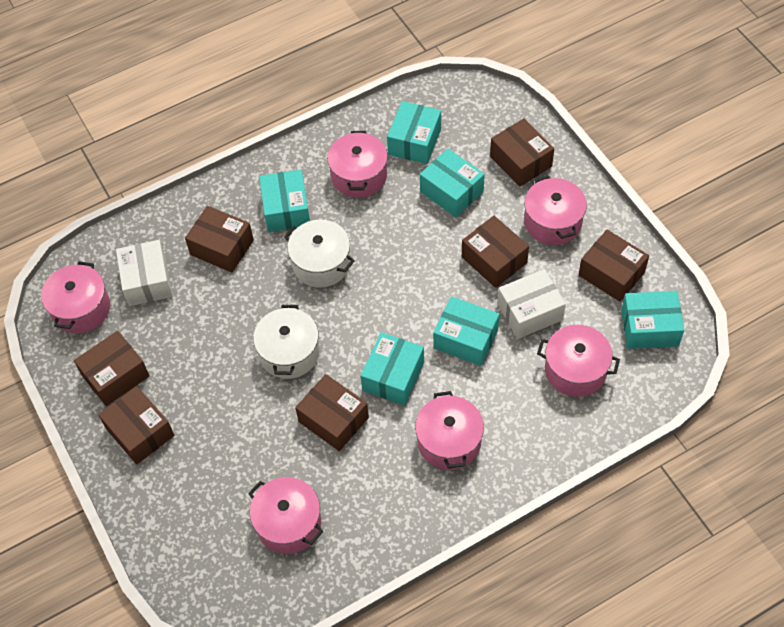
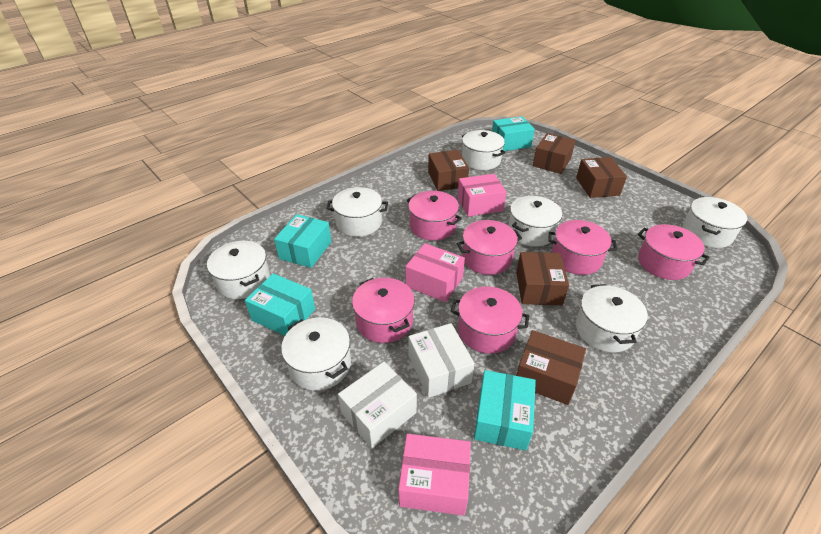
brown box: [74,331,149,406] [98,386,174,464] [185,206,254,272] [295,374,369,451] [462,216,529,288] [490,118,554,187] [579,230,649,302] = 7 -> [428,150,469,191] [516,252,569,305] [516,330,586,405] [533,133,576,174] [576,157,627,198] = 5
pink box: none = 0 -> [398,434,471,516] [405,243,465,302] [457,174,507,217] = 3
turquoise box: [259,170,310,232] [360,332,424,405] [387,101,441,164] [420,149,485,217] [433,296,499,366] [621,291,684,349] = 6 -> [245,273,315,336] [274,214,331,268] [474,370,536,451] [492,116,535,151] = 4
white pot: [253,305,320,379] [284,220,355,288] = 2 -> [207,241,270,299] [281,317,351,391] [326,187,388,237] [462,130,506,170] [508,196,562,247] [576,284,648,352] [683,197,747,248] = 7

